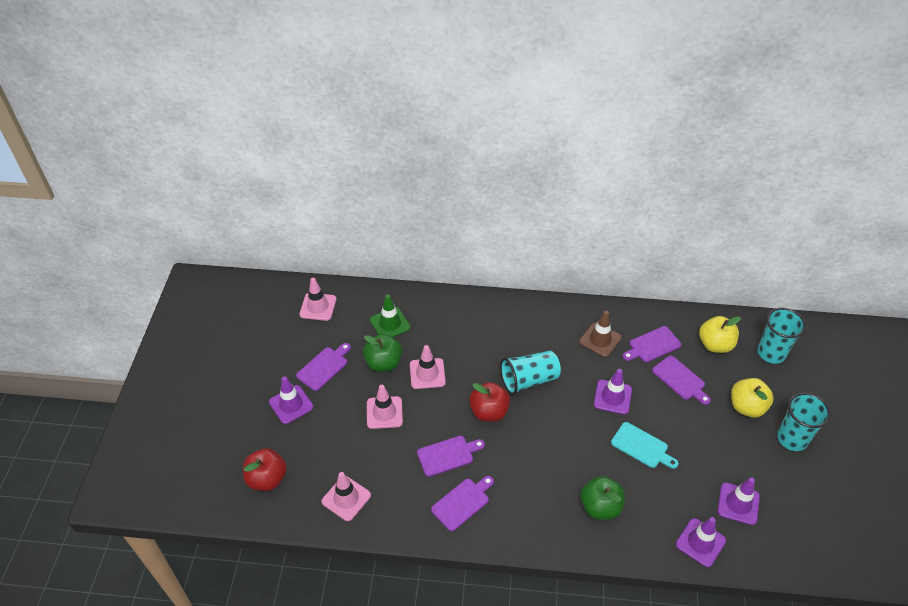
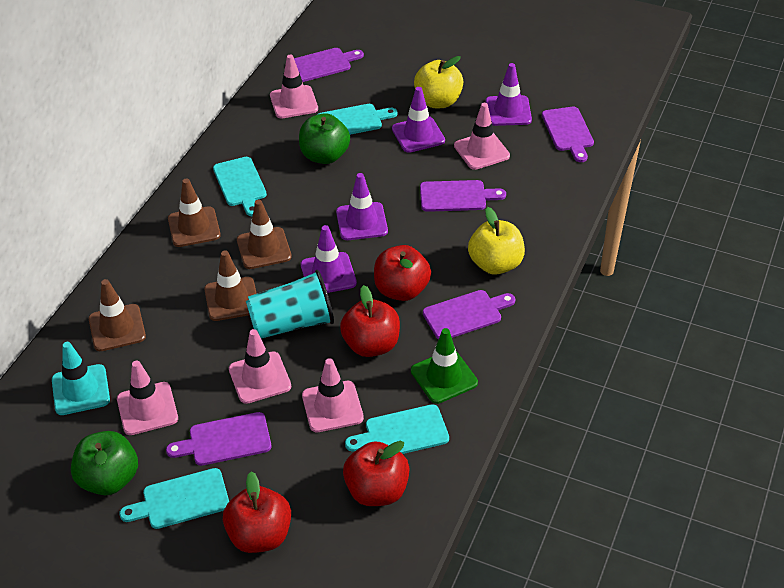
brown traffic cone: [579,311,622,357] = 1 -> [89,279,146,351] [168,179,221,247] [204,250,257,321] [237,200,292,269] = 4
pink traffic cone: [299,278,336,321] [321,472,371,521] [367,385,403,429] [410,345,446,389] = 4 -> [117,360,178,435] [229,329,291,404] [270,55,318,118] [302,358,364,432] [454,103,510,170] = 5
red apple: [243,448,287,491] [469,382,510,422] = 2 -> [223,472,291,553] [340,285,400,357] [343,441,410,506] [374,245,431,301] = 4
turquoise cup: [500,350,561,395] [758,308,806,364] [777,393,831,451] = 3 -> [246,270,334,339] = 1
turquoise cutting board: [611,422,679,469] = 1 -> [120,468,229,529] [213,157,267,216] [317,104,397,135] [345,404,449,454] = 4
turquoise traffic cone: none = 0 -> [52,342,110,415] = 1

